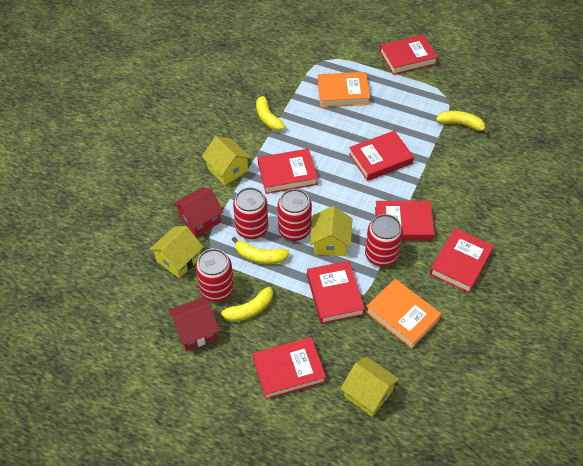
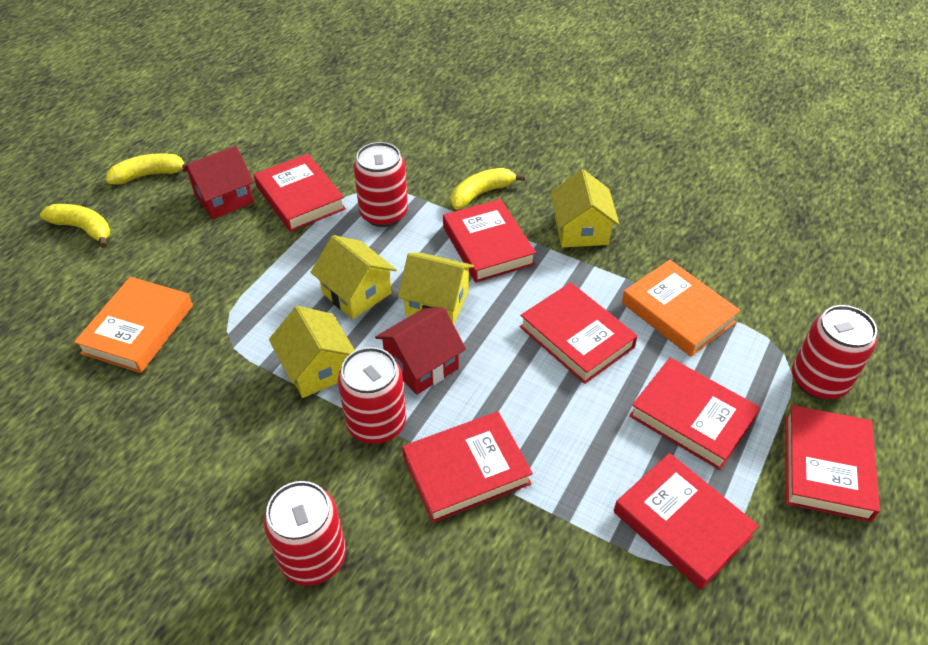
yellow banana: [214,287,273,322] [232,237,290,264] [256,92,286,131] [436,111,489,135] = 4 -> [40,204,110,248] [106,154,186,184] [451,168,525,210] = 3

